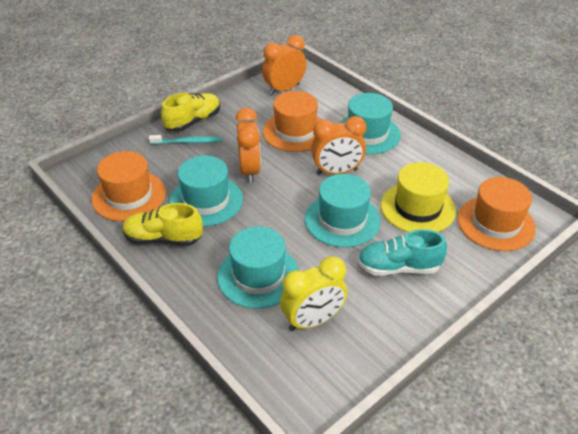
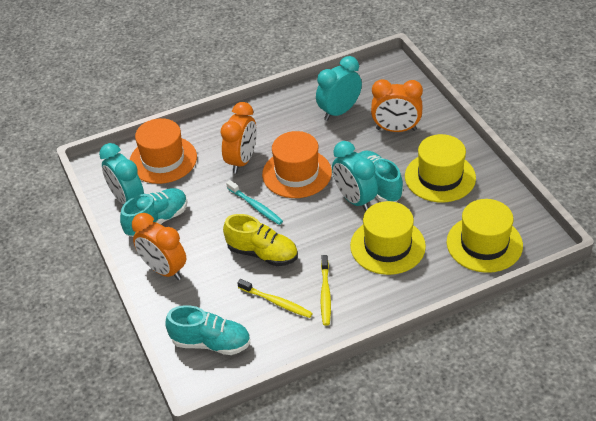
orange hat: [92,151,166,221] [263,91,321,152] [457,177,536,251] = 3 -> [130,118,197,184] [262,131,332,198] = 2
turquoise clock: none = 0 -> [99,143,144,205] [316,56,362,121] [332,141,378,211] = 3
turquoise hat: [169,155,243,226] [217,227,299,309] [305,174,381,248] [339,93,401,154] = 4 -> none = 0
turquoise shoe: [358,229,447,276] = 1 -> [120,188,188,237] [166,305,251,355] [359,151,403,202] = 3
yellow clock: [280,256,347,331] = 1 -> none = 0
yellow hat: [381,162,456,232] = 1 -> [350,201,426,275] [405,134,476,202] [447,199,523,273] = 3
yellow shoe: [122,203,203,246] [161,93,220,132] = 2 -> [223,214,298,266] = 1
yellow toothbrush: none = 0 -> [238,279,313,318] [321,255,331,326] = 2

